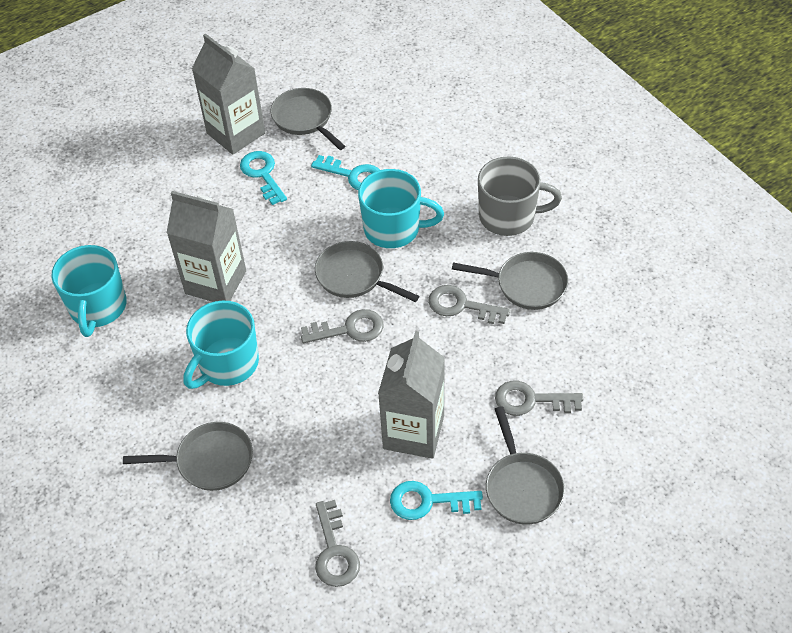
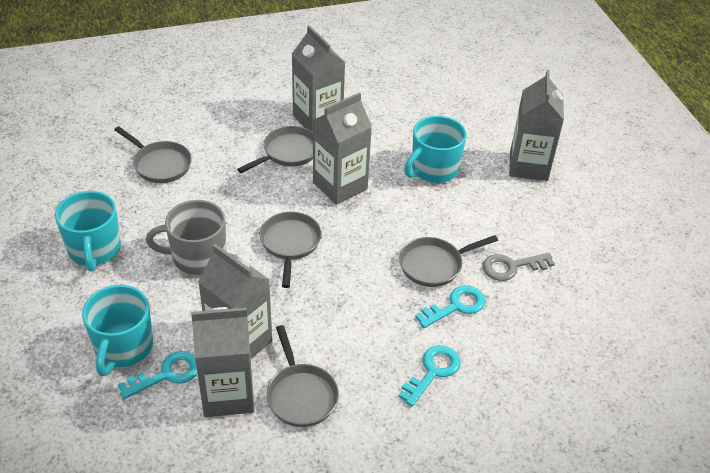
grey carton: [167,191,246,302] [192,33,265,155] [378,331,445,459] = 3 -> [191,307,254,417] [198,244,272,359] [292,25,345,132] [313,92,372,205] [509,70,564,181] = 5
grey key: [301,309,384,343] [315,500,360,587] [428,285,510,324] [495,381,583,416] = 4 -> [483,253,555,281] = 1

